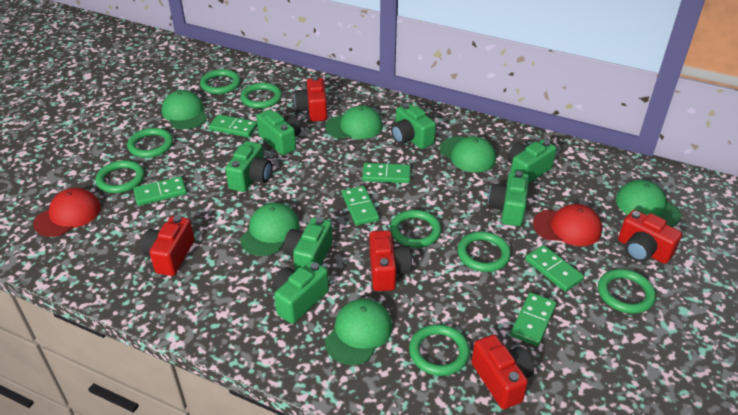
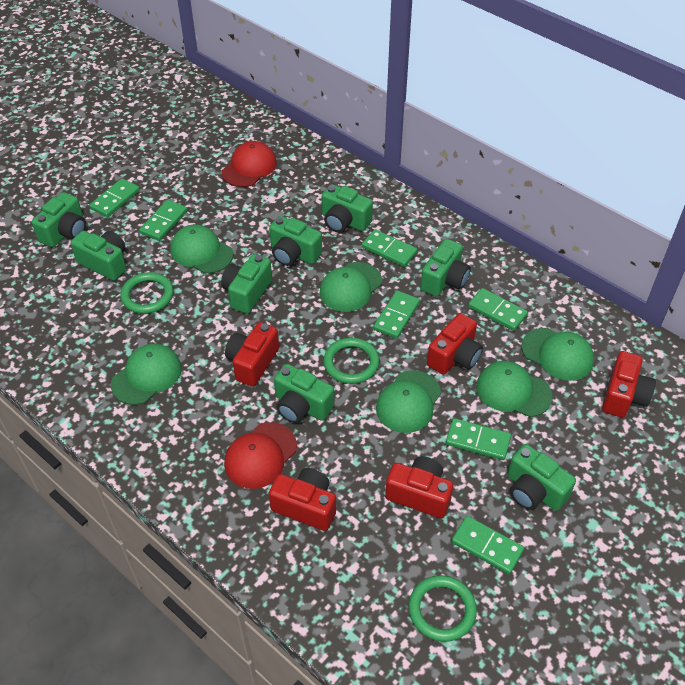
green camera: [225,141,272,192] [256,109,301,155] [272,261,329,324] [284,217,333,271] [391,103,436,149] [488,171,529,226] [507,140,556,183] = 7 -> [32,192,86,247] [70,231,126,281] [221,254,272,314] [269,216,322,266] [274,364,334,423] [322,184,373,233] [420,239,471,297] [507,444,576,511] = 8
green domino: [133,176,187,206] [209,114,257,137] [342,186,379,226] [362,163,411,183] [511,292,557,346] [525,245,584,292] = 6 -> [89,178,140,217] [139,200,187,241] [362,229,417,267] [373,291,420,339] [446,418,511,460] [452,516,524,574] [468,288,528,331] = 7
green ring: [96,160,144,193] [127,128,173,158] [200,69,240,94] [240,83,282,109] [390,210,441,248] [409,324,470,376] [457,232,511,272] [598,269,656,314] = 8 -> [120,272,174,314] [323,338,379,384] [409,575,477,642] = 3

